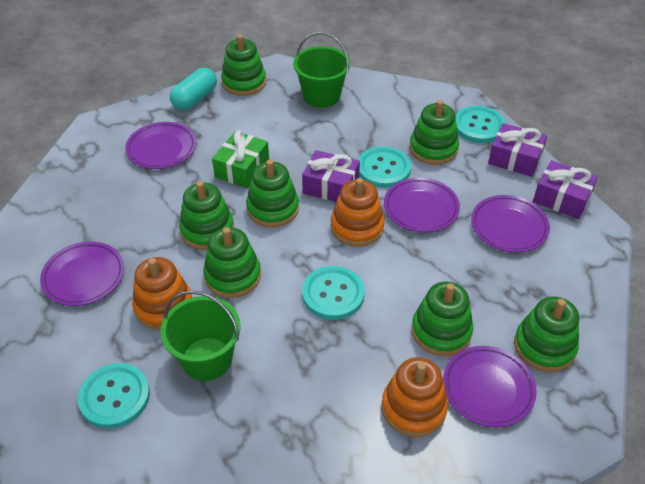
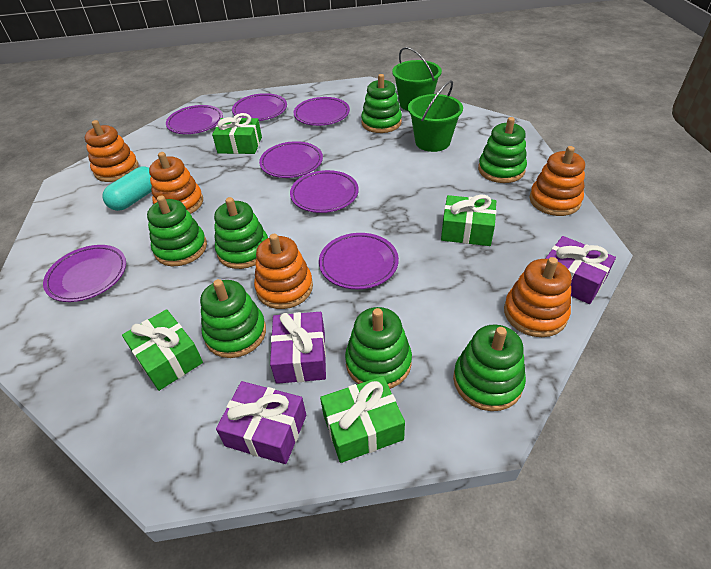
green gift: [212,130,269,188] = 1 -> [122,309,203,391] [212,113,262,154] [320,376,405,463] [441,195,496,246] = 4
orange stacking toy: [132,257,192,330] [331,178,385,247] [382,357,448,437] = 3 -> [85,120,138,182] [149,152,203,214] [254,234,313,309] [504,257,571,337] [529,146,585,216] = 5
purple plate: [40,242,124,306] [125,122,196,169] [384,178,460,233] [443,346,537,427] [471,195,550,253] = 5 -> [43,245,126,302] [166,105,223,134] [232,93,287,121] [259,141,323,178] [290,170,359,213] [293,97,350,126] [319,233,399,289] = 7
turquoise button: [78,363,150,429] [302,266,365,320] [358,147,411,188] [455,106,506,143] = 4 -> none = 0

